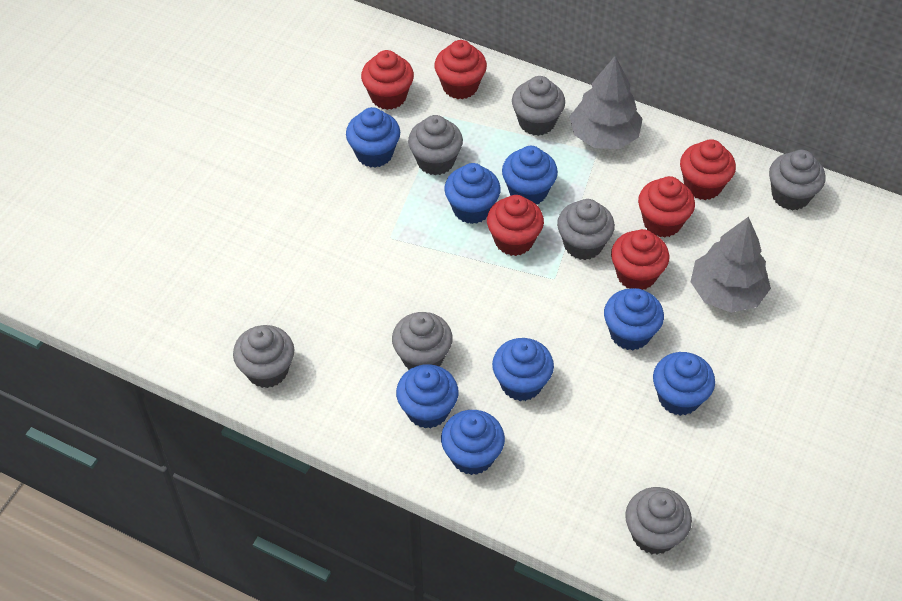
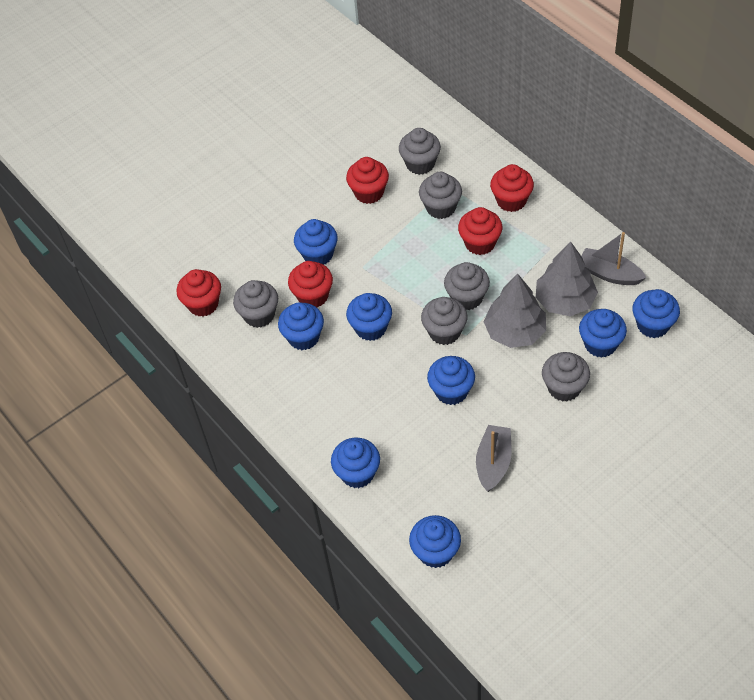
grey boat: none = 0 -> [476,425,511,492] [582,232,646,285] = 2
grey cupcake: [233,325,294,388] [392,312,453,370] [408,115,463,175] [512,76,565,136] [557,199,615,260] [625,487,692,555] [769,150,826,210] = 7 -> [233,280,278,328] [399,128,441,175] [419,172,462,219] [421,297,467,345] [444,262,490,310] [542,352,590,402] = 6
red cupcake: [361,50,414,110] [434,40,487,99] [487,195,544,256] [611,229,669,290] [638,176,695,237] [680,139,736,200] = 6 -> [177,269,221,317] [288,261,333,307] [346,157,389,204] [458,207,502,255] [490,164,534,212] = 5

